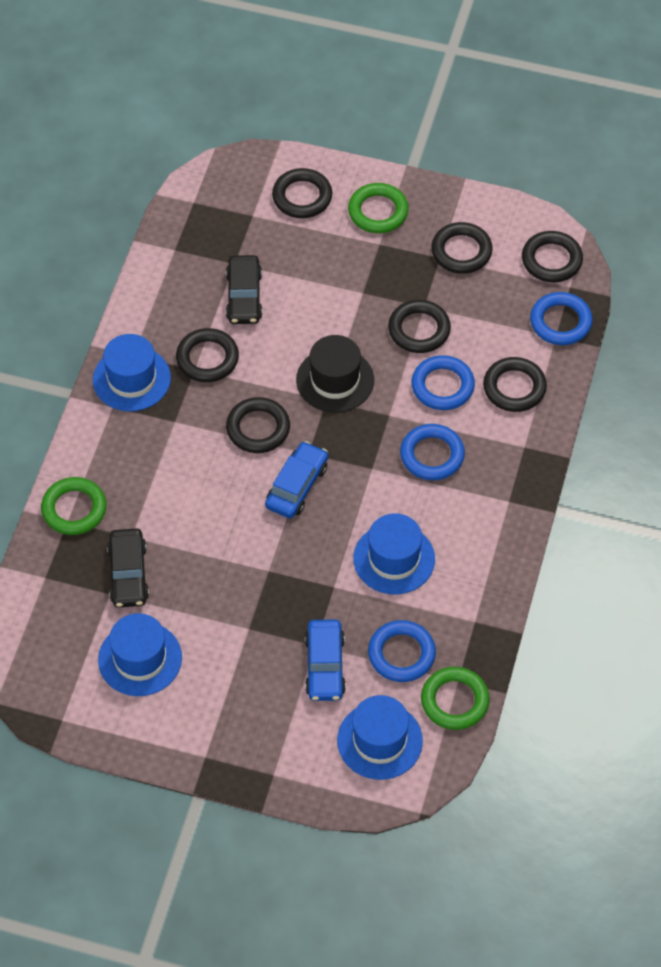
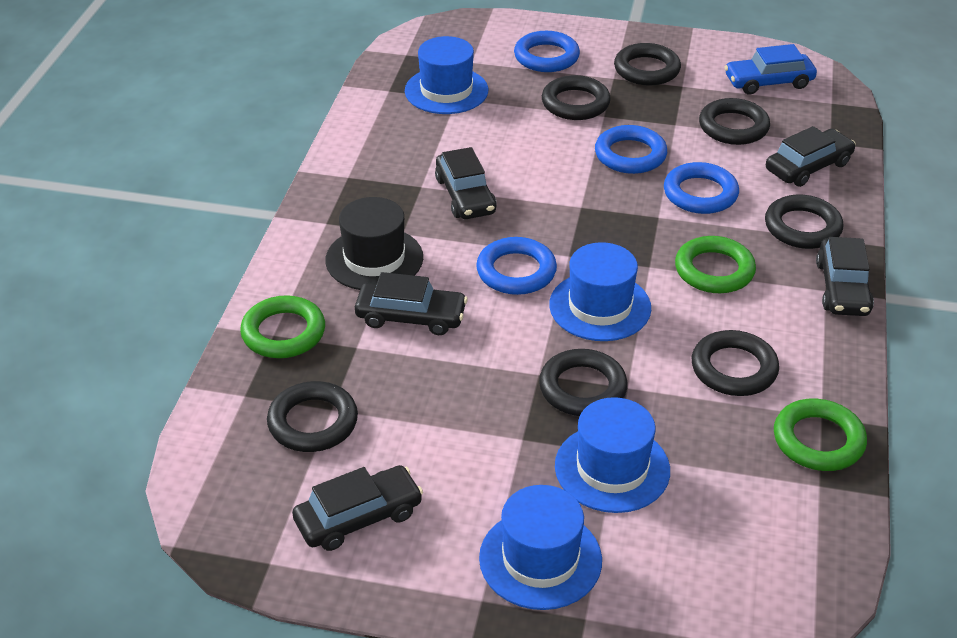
black car: [107,528,149,608] [226,255,263,324] = 2 -> [292,465,423,551] [355,272,467,335] [435,147,497,219] [766,126,856,187] [816,237,874,316] = 5
blue car: [265,441,328,518] [305,619,346,701] = 2 -> [725,44,817,95] = 1

